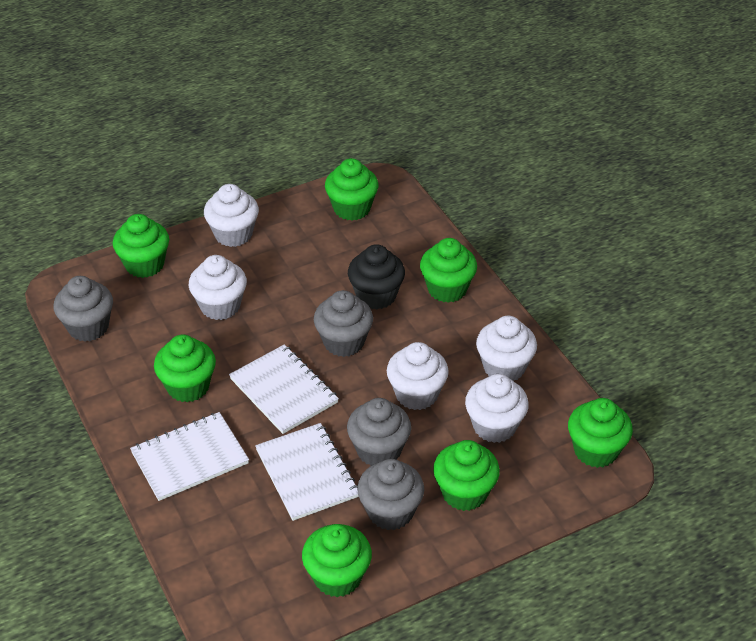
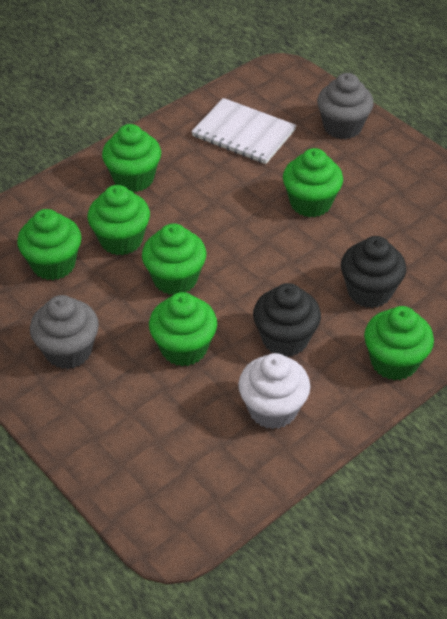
black cupcake: [348,244,405,309] = 1 -> [253,283,321,357] [341,236,406,308] = 2
grey cupcake: [54,276,113,342] [314,290,373,357] [347,398,411,466] [357,459,425,530] = 4 -> [30,295,99,369] [317,73,374,139] = 2
white cupcake: [189,255,247,320] [204,184,259,247] [387,342,449,410] [465,374,529,443] [476,316,537,381] = 5 -> [238,353,310,429] = 1
white notebook: [130,412,249,501] [229,344,339,434] [255,423,359,521] = 3 -> [191,98,297,164] = 1

